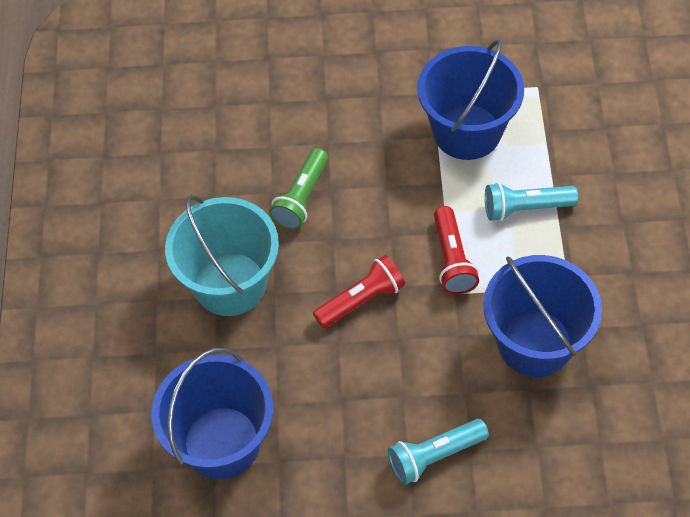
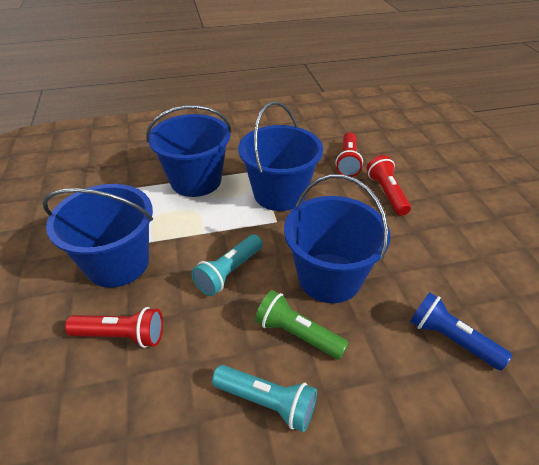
blue bucket: [151,348,273,479] [417,39,524,160] [483,255,602,377] = 3 -> [42,184,153,288] [146,105,231,197] [238,101,323,211] [284,174,391,303] = 4
blue flashlight: none = 0 -> [410,292,512,370] = 1
red flashlight: [313,255,405,328] [434,206,479,295] = 2 -> [65,307,163,348] [336,132,363,177] [367,155,411,216] = 3
turquoise bucket: [165,195,279,316] = 1 -> none = 0

